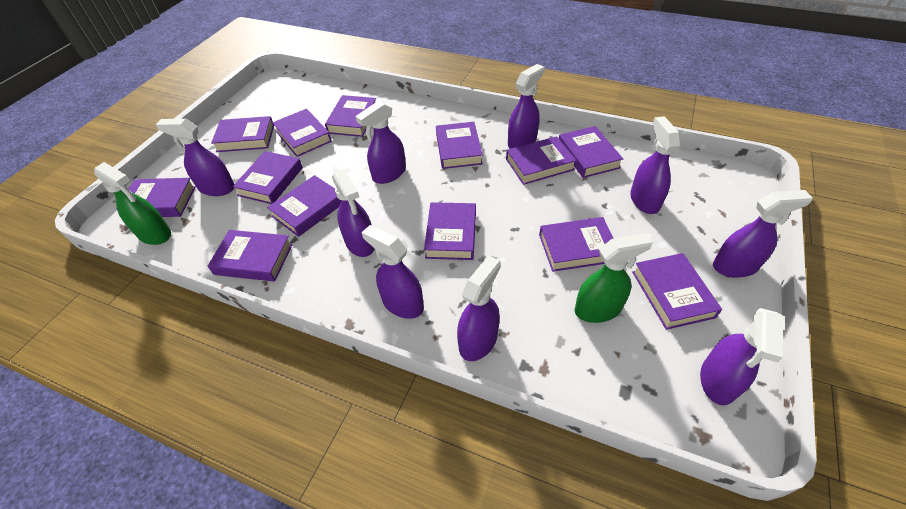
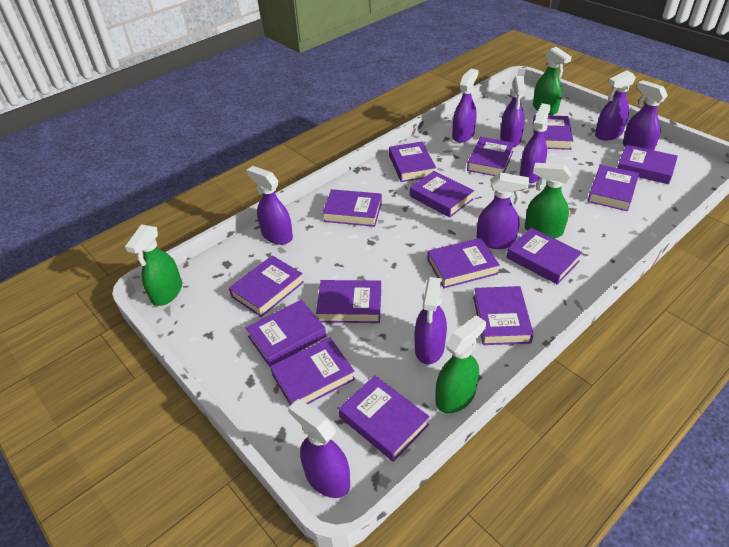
green spray bottle: [94,162,171,245] [575,233,653,323] = 2 -> [125,224,182,306] [436,315,486,413] [525,163,571,238] [533,47,572,115] = 4
purple book: [116,178,195,217] [208,230,293,282] [211,116,274,152] [232,151,303,204] [267,175,341,237] [272,109,332,157] [325,95,376,137] [424,202,476,260] [436,122,483,169] [506,136,577,185] [539,217,614,272] [559,126,623,178] [632,253,722,330] = 13 -> [229,255,304,317] [246,299,326,367] [270,338,355,406] [316,280,381,323] [322,189,382,227] [338,375,430,462] [389,142,436,182] [410,171,474,218] [427,238,500,288] [467,137,515,176] [473,286,534,345] [506,228,582,285] [533,115,574,150] [588,165,639,211] [617,145,678,184] = 15

